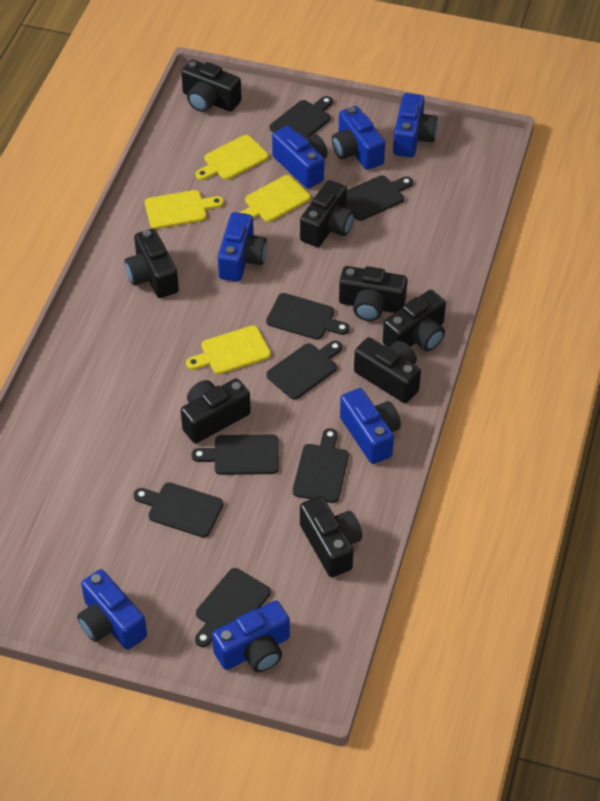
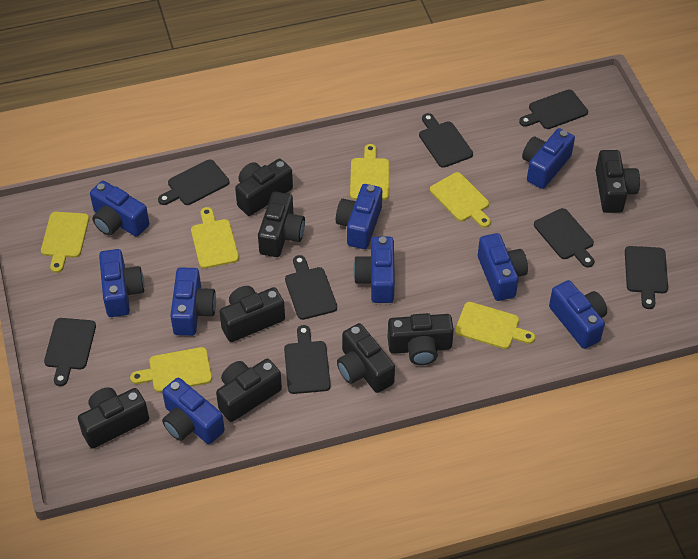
blue camera: [77,569,147,650] [212,601,290,672] [218,212,267,282] [272,126,328,189] [332,106,385,170] [340,388,401,464] [393,93,438,157] = 7 -> [90,181,149,237] [99,249,144,317] [162,378,225,444] [170,267,216,336] [336,184,382,249] [353,237,395,303] [478,233,528,301] [522,128,575,189] [549,280,607,349] = 9
yellow cutting board: [145,190,224,229] [186,325,271,374] [196,135,268,180] [239,175,311,222] = 4 -> [41,212,89,273] [130,347,212,392] [191,207,239,269] [350,144,389,200] [430,172,491,228] [455,302,535,349] = 6

